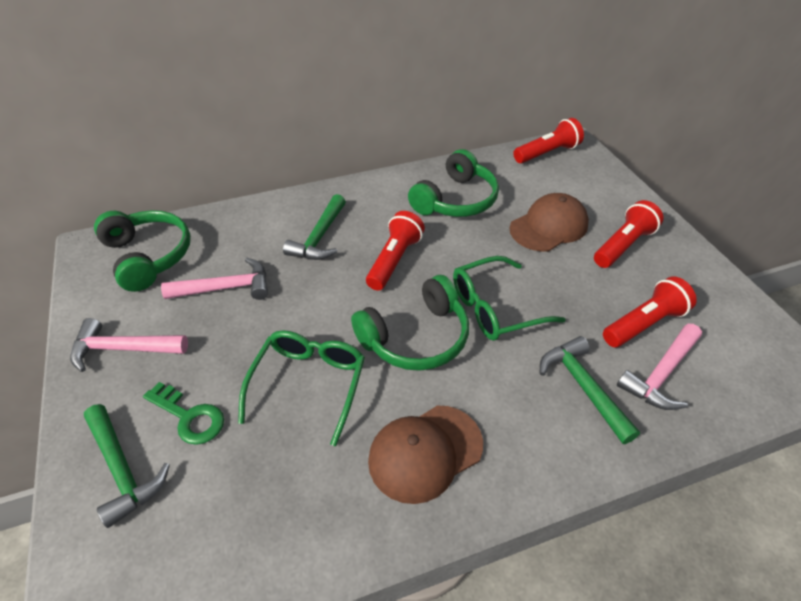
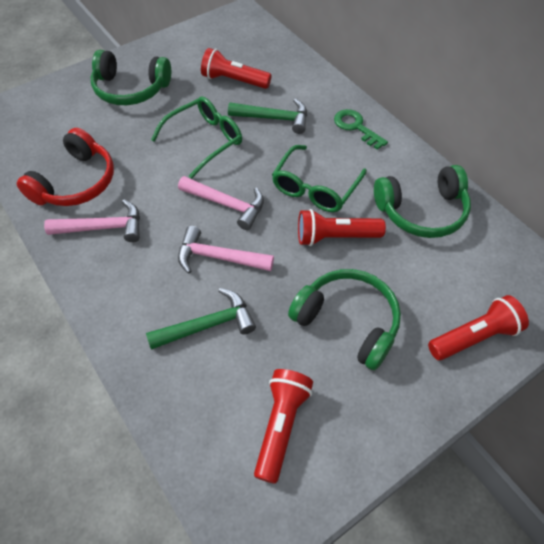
brown cap: [368,405,483,504] [510,193,589,251] = 2 -> none = 0
green hammer: [84,404,170,528] [283,194,346,260] [540,336,640,444] = 3 -> [146,288,256,350] [228,99,307,134] = 2
red headphones: none = 0 -> [17,128,114,206] = 1

